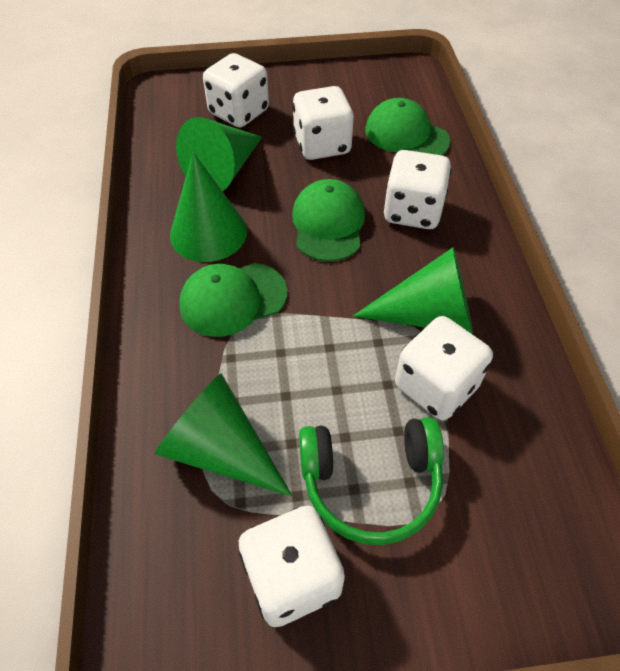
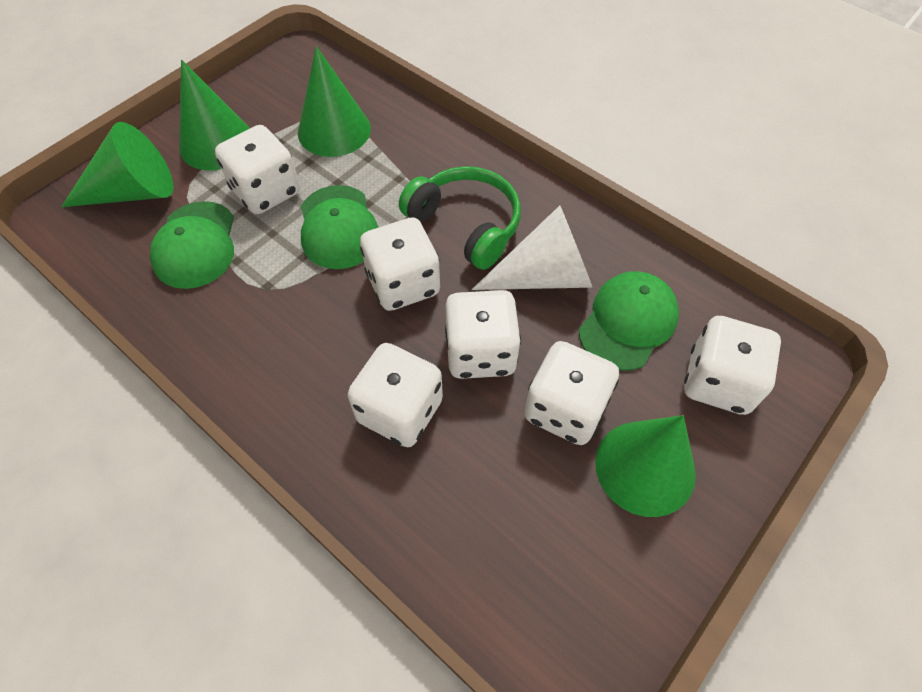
white cone: none = 0 -> [472,205,593,290] = 1
white dice: [203,53,269,128] [239,506,345,627] [292,86,354,160] [384,150,451,229] [395,316,493,420] = 5 -> [215,125,300,214] [347,343,443,447] [360,217,440,311] [445,290,521,379] [524,341,619,445] [684,316,781,415] = 6

